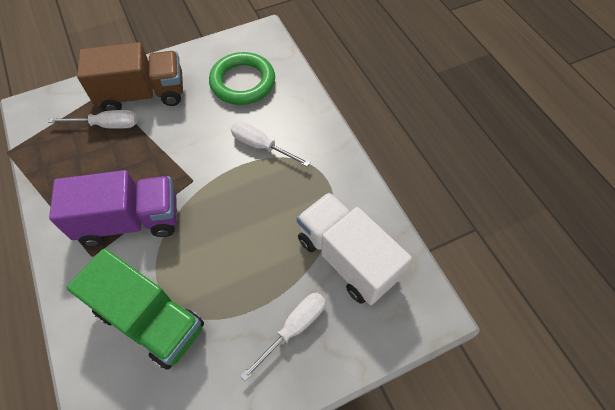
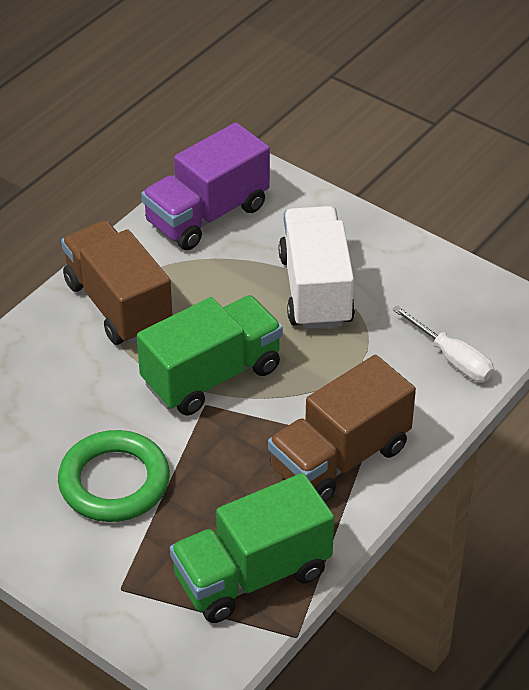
brown truck: [77,42,183,111] = 1 -> [61,221,173,345] [268,355,416,502] = 2
green truck: [66,248,204,370] = 1 -> [137,295,283,415] [170,473,334,623] = 2
white screwdriver: [48,110,137,129] [231,122,310,167] [240,293,326,381] = 3 -> [392,306,494,382] = 1

